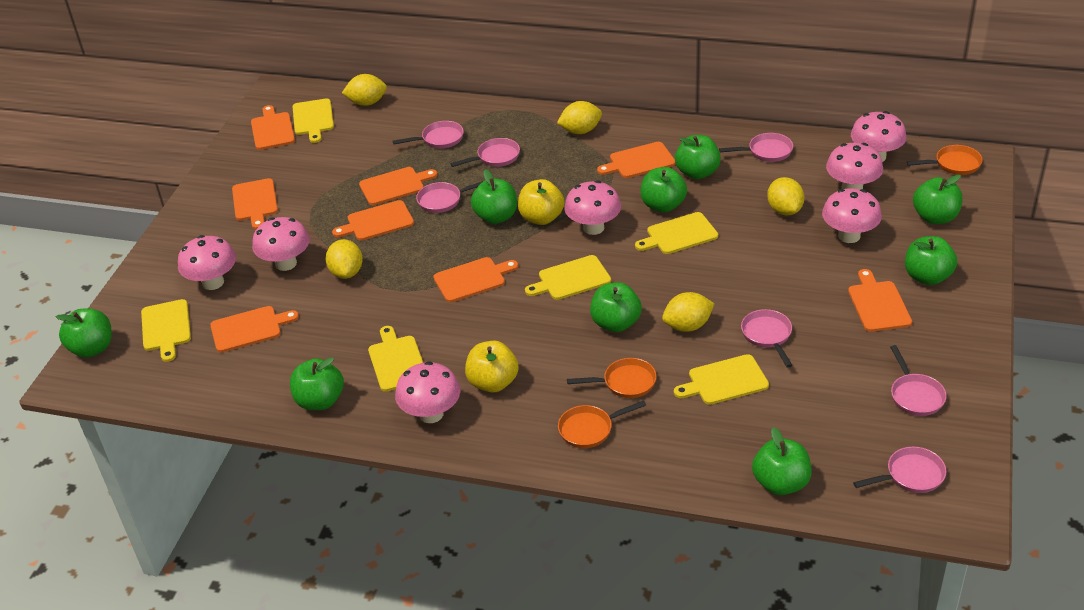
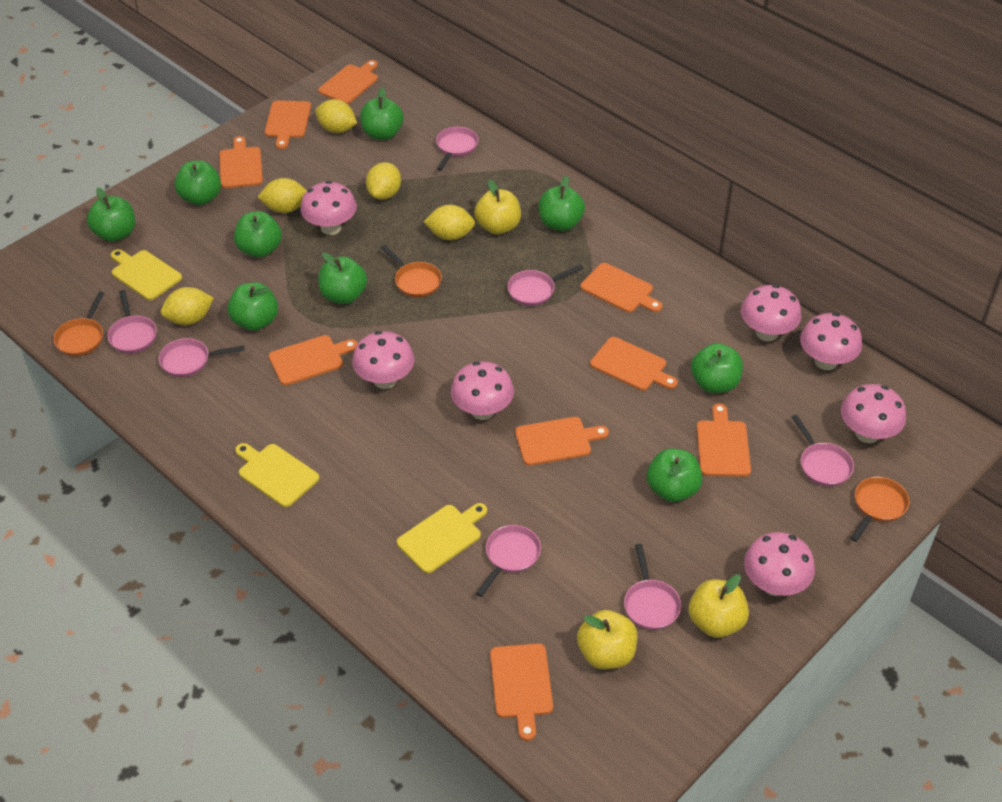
orange cutting board: [210,306,299,352] [232,178,278,229] [251,105,295,150] [332,200,414,241] [359,167,437,205] [433,257,518,302] [597,142,676,178] [848,269,912,332] = 8 -> [219,136,263,188] [265,100,311,149] [269,335,357,386] [318,60,378,104] [490,644,553,741] [515,417,609,466] [580,263,662,313] [590,337,678,391] [697,403,751,477] = 9
yellow apple: [465,341,518,392] [518,179,564,225] = 2 -> [474,180,521,235] [577,610,638,669] [689,574,749,638] = 3
yellow cutting board: [141,299,191,362] [293,98,334,143] [368,326,423,392] [525,255,611,300] [635,212,718,254] [674,354,769,405] = 6 -> [111,249,182,300] [235,443,319,507] [397,503,487,573] = 3

